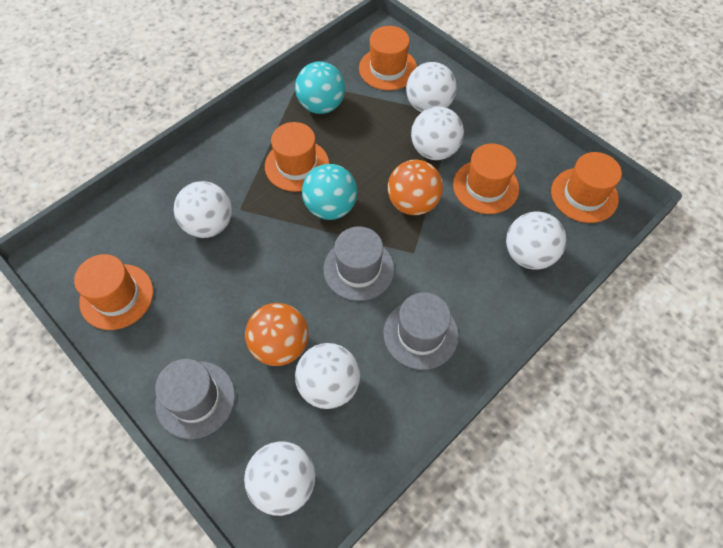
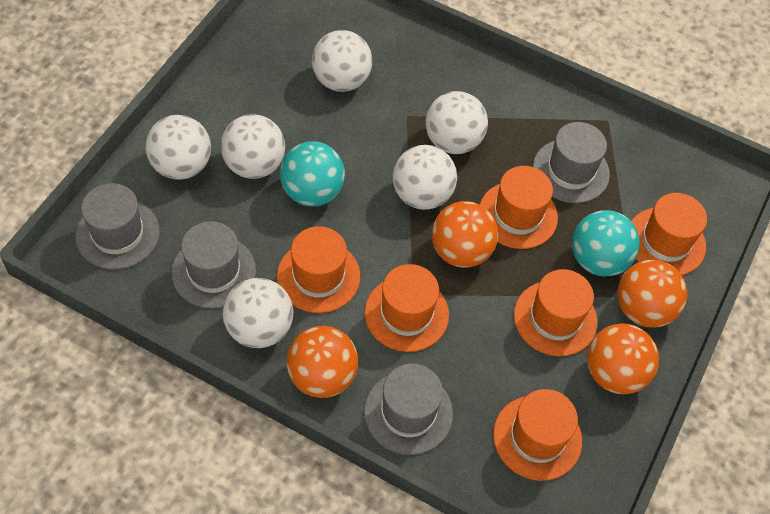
grey hat: [155,359,235,439] [323,226,394,301] [383,292,459,370] = 3 -> [75,183,160,269] [171,221,256,309] [364,364,453,455] [533,122,610,203] = 4
orange ball: [245,303,308,366] [388,160,443,215] = 2 -> [287,326,358,398] [432,201,499,268] [587,323,659,394] [617,260,687,328] = 4
orange hat: [74,254,153,330] [265,122,329,192] [359,26,417,90] [453,143,519,214] [551,152,622,223] = 5 -> [277,226,360,313] [365,264,449,352] [480,166,558,249] [493,389,582,481] [514,269,597,356] [631,193,707,275] = 6

